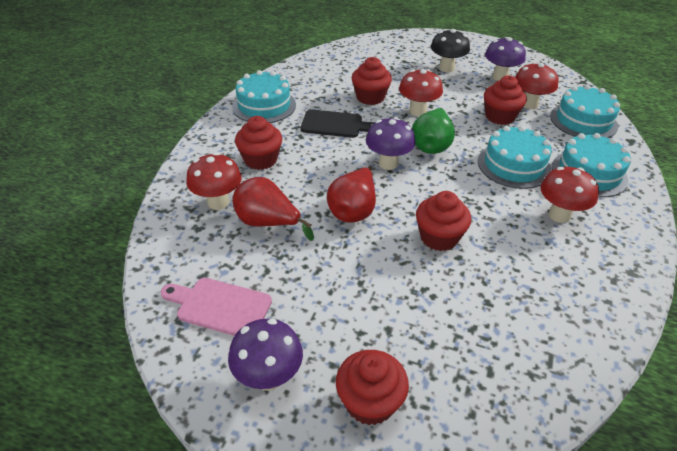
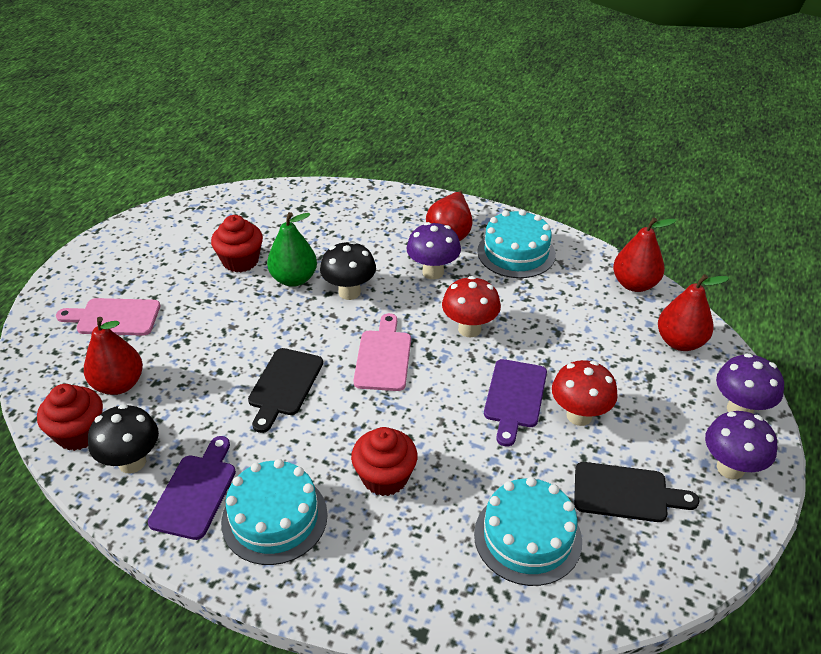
black cutting board: [300,109,374,138] = 1 -> [248,348,323,433] [574,462,699,522] = 2
black mushroom: [431,29,470,72] = 1 -> [88,404,159,474] [320,241,376,300] = 2
pink cutting board: [161,278,272,336] = 1 -> [56,298,160,336] [353,313,411,391] = 2
purple cutting board: none = 0 -> [148,436,236,540] [484,359,547,446] = 2
red cupcake: [235,116,282,170] [336,350,409,425] [352,57,392,105] [416,191,471,251] [484,75,527,125] = 5 -> [37,384,103,451] [211,215,263,272] [351,427,418,496] = 3
red mushroom: [186,152,242,210] [399,69,443,116] [515,62,559,109] [540,167,599,223] = 4 -> [442,276,501,337] [552,360,618,426] = 2
red pear: [232,177,314,241] [327,166,376,223] = 2 -> [84,317,143,395] [426,191,472,241] [613,217,677,292] [658,274,729,351] = 4
turquoise cake: [232,70,296,123] [478,126,552,189] [550,85,620,138] [552,133,631,197] = 4 -> [221,459,328,565] [474,477,582,586] [477,209,556,278] = 3

